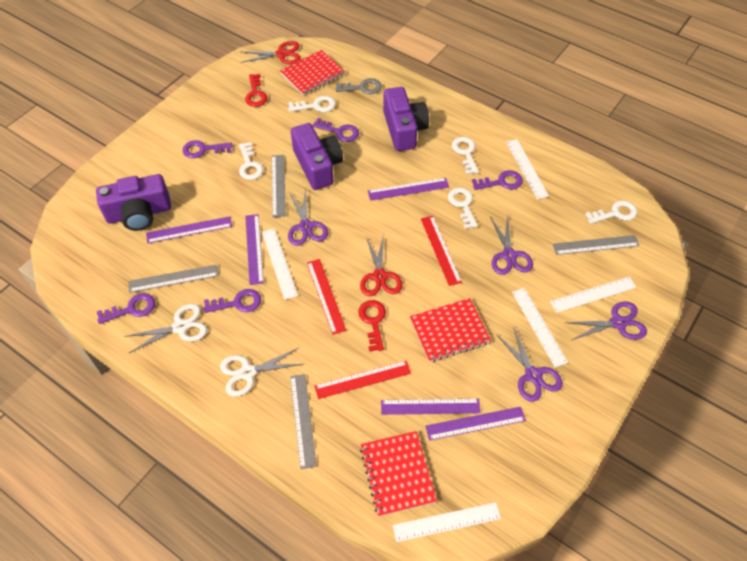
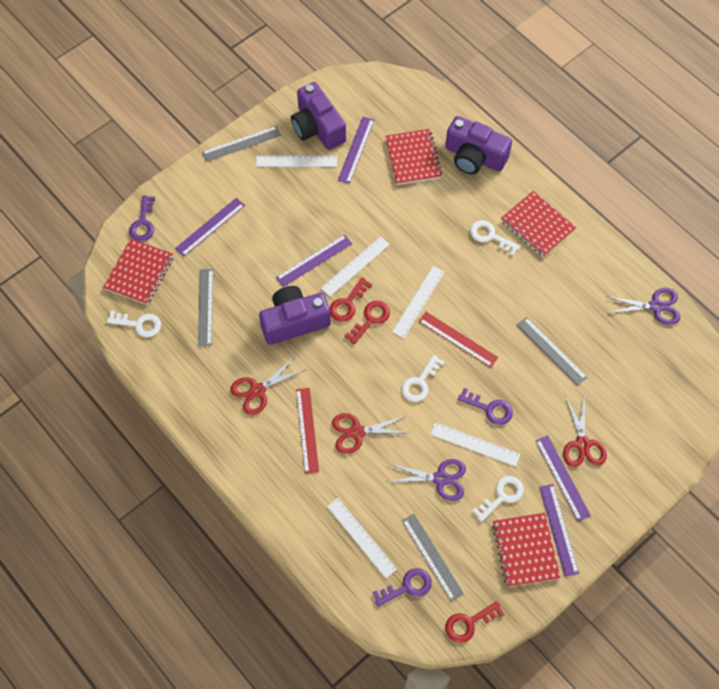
grey key: [336,78,382,94] = 1 -> none = 0
purple key: [97,293,155,324] [182,140,232,158] [204,289,261,313] [312,118,359,142] [472,170,523,190] = 5 -> [129,196,155,241] [372,568,432,607] [458,388,513,425] = 3
purple scissors: [288,188,328,246] [490,215,533,275] [496,326,563,402] [565,301,647,340] = 4 -> [388,459,466,501] [607,288,680,325] = 2
red key: [245,74,267,107] [358,300,386,351] = 2 -> [330,277,372,322] [345,301,390,344] [445,601,504,643] = 3
red notebook: [280,50,345,95] [360,431,437,516] [410,298,491,362] = 3 -> [103,239,173,305] [385,129,442,185] [492,513,561,587] [501,191,576,257] = 4
red ruler: [307,259,346,335] [315,361,411,399] [421,216,462,286] = 3 -> [296,388,319,474] [418,312,498,368] = 2
red scissors: [240,41,301,64] [360,234,403,296] = 2 -> [230,356,305,415] [332,413,410,454] [563,395,607,467] = 3
white key: [239,142,263,180] [289,96,336,112] [448,187,478,229] [452,137,479,174] [585,200,637,224] = 5 -> [107,310,161,337] [401,355,445,402] [470,220,520,256] [472,476,524,522] = 4
white scissors: [124,304,207,353] [220,348,303,396] = 2 -> none = 0

